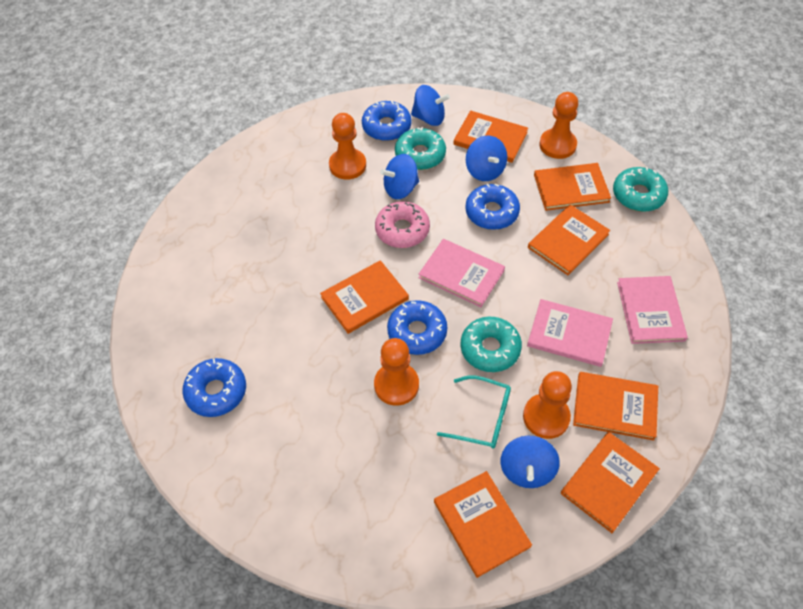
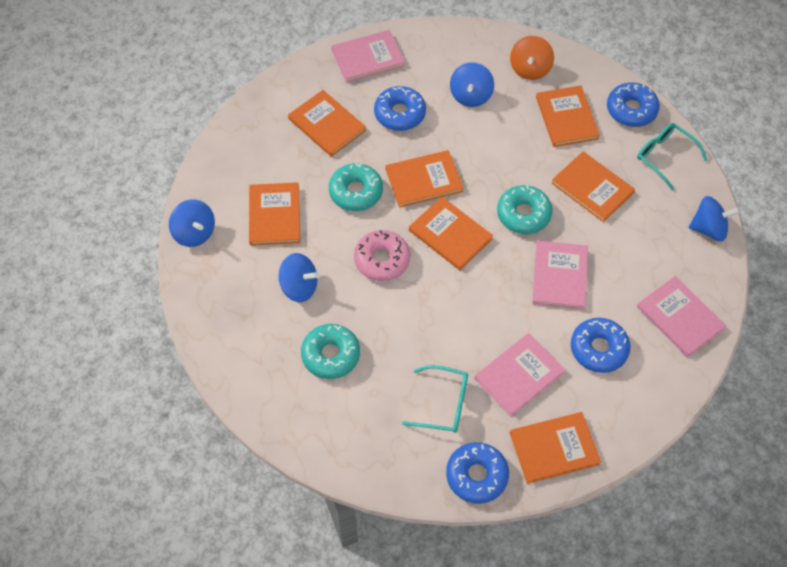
orange pawn: [329,113,366,180] [374,338,419,406] [523,371,572,439] [539,92,578,159] = 4 -> none = 0
orange spinning top: none = 0 -> [510,36,554,80] = 1
pink book: [419,239,505,307] [527,299,613,367] [617,276,688,344] = 3 -> [331,30,405,83] [475,333,565,416] [533,241,588,310] [637,276,726,357] = 4
turquoise glasses: [437,375,511,449] = 1 -> [402,365,468,433] [637,123,707,191] = 2

